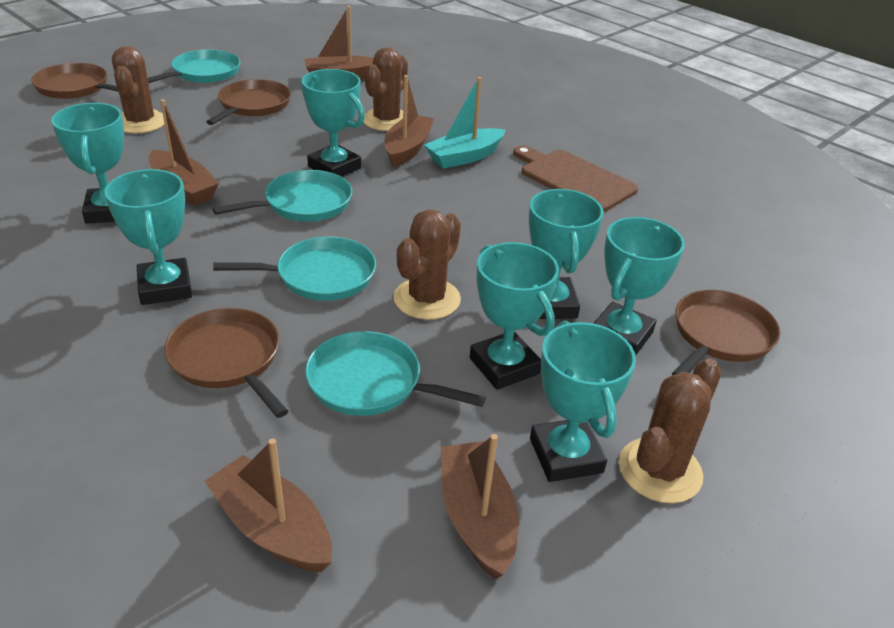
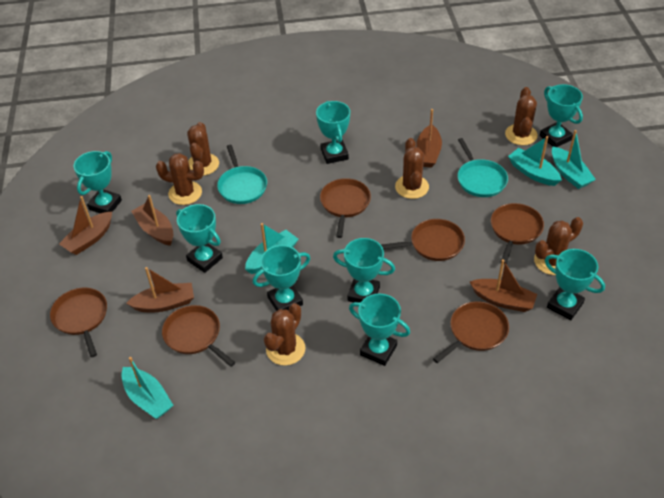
brown cactus: [112,46,165,133] [363,47,408,131] [394,209,461,320] [619,358,721,503] = 4 -> [156,153,204,205] [187,122,219,176] [264,303,306,366] [395,138,429,199] [505,87,538,145] [534,217,583,275] = 6
brown cutting board: [513,146,638,212] = 1 -> none = 0
brown pan: [31,63,118,99] [164,308,288,418] [206,79,291,125] [672,290,781,375] = 4 -> [50,288,107,358] [162,305,235,367] [320,178,371,238] [381,219,465,261] [433,301,509,363] [491,203,544,264] = 6
turquoise boat: [424,77,505,169] = 1 -> [121,357,173,419] [245,223,298,274] [508,136,562,186] [552,130,596,189] = 4
turquoise pan: [148,49,240,83] [213,170,352,221] [213,236,376,301] [305,331,486,416] = 4 -> [217,145,267,204] [458,138,508,197] = 2
turquoise trophy: [51,103,124,224] [104,169,192,305] [301,69,365,177] [470,242,559,390] [529,189,604,319] [530,321,636,482] [593,217,685,356] = 7 -> [74,151,122,213] [176,204,223,273] [253,245,310,311] [316,101,350,164] [333,238,395,303] [349,294,410,366] [540,84,583,147] [545,249,605,320] = 8

